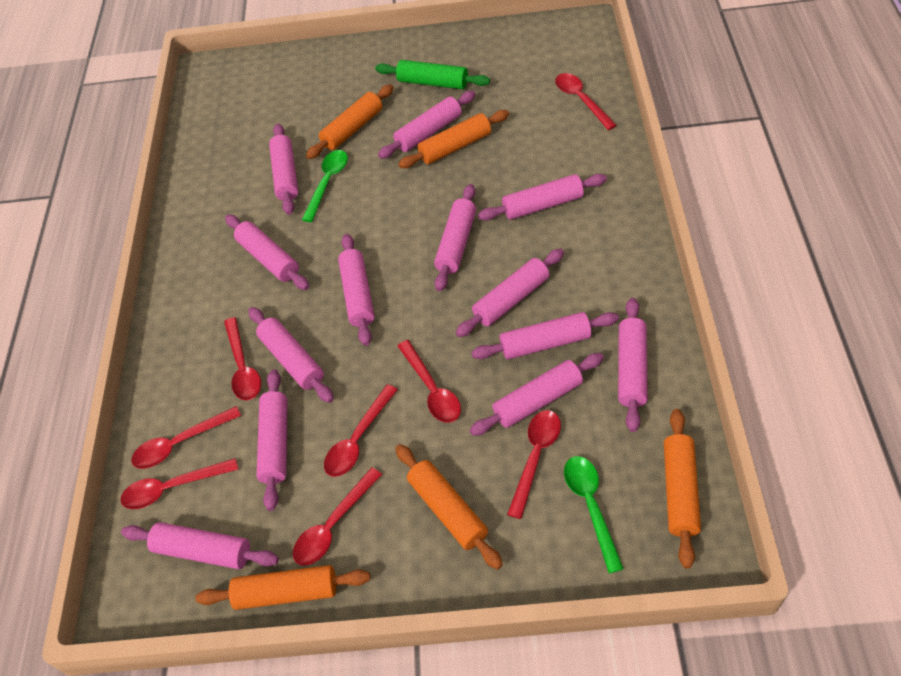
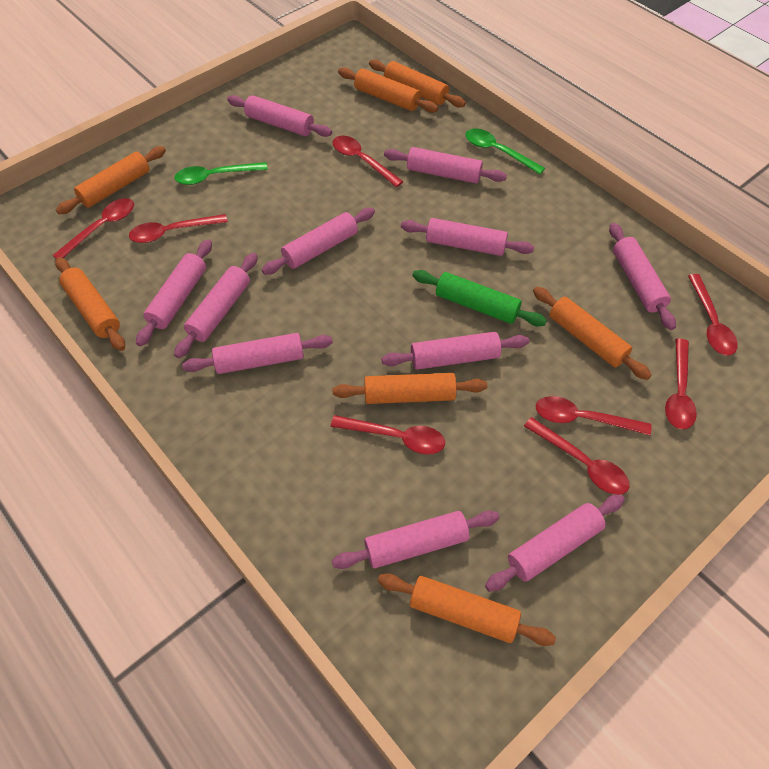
orange rolling pin: [196,565,370,610] [306,84,394,159] [395,444,503,570] [398,110,509,168] [664,409,701,569] = 5 -> [55,257,125,351] [56,146,166,214] [333,373,487,404] [338,67,438,113] [369,59,466,108] [377,573,556,646] [533,287,651,380] = 7
pink rolling pin: [121,522,279,569] [225,215,309,290] [248,307,334,403] [257,369,288,511] [269,124,298,215] [338,234,375,346] [378,91,476,159] [434,184,476,291] [455,249,564,337] [469,353,604,436] [472,312,619,360] [478,174,607,221] [618,298,648,432] = 13 -> [136,240,212,346] [174,253,258,358] [182,333,333,374] [227,95,332,137] [262,208,375,275] [332,511,500,569] [382,332,529,370] [384,147,507,183] [401,218,534,256] [485,495,625,592] [609,223,676,330] = 11

